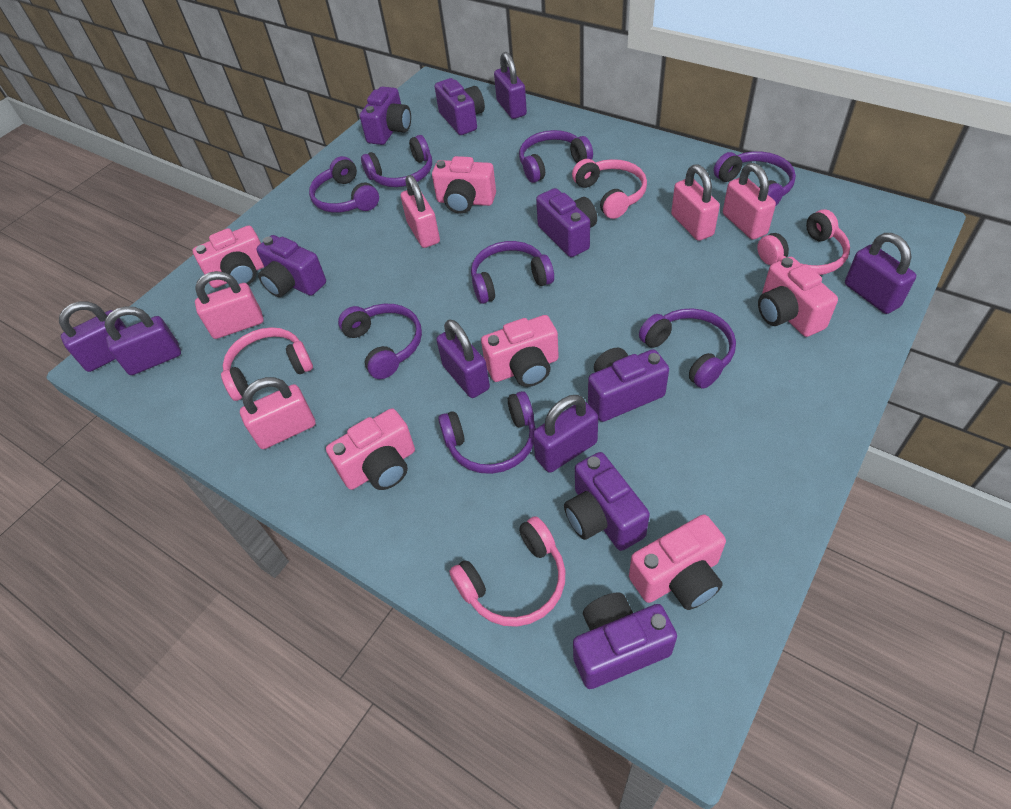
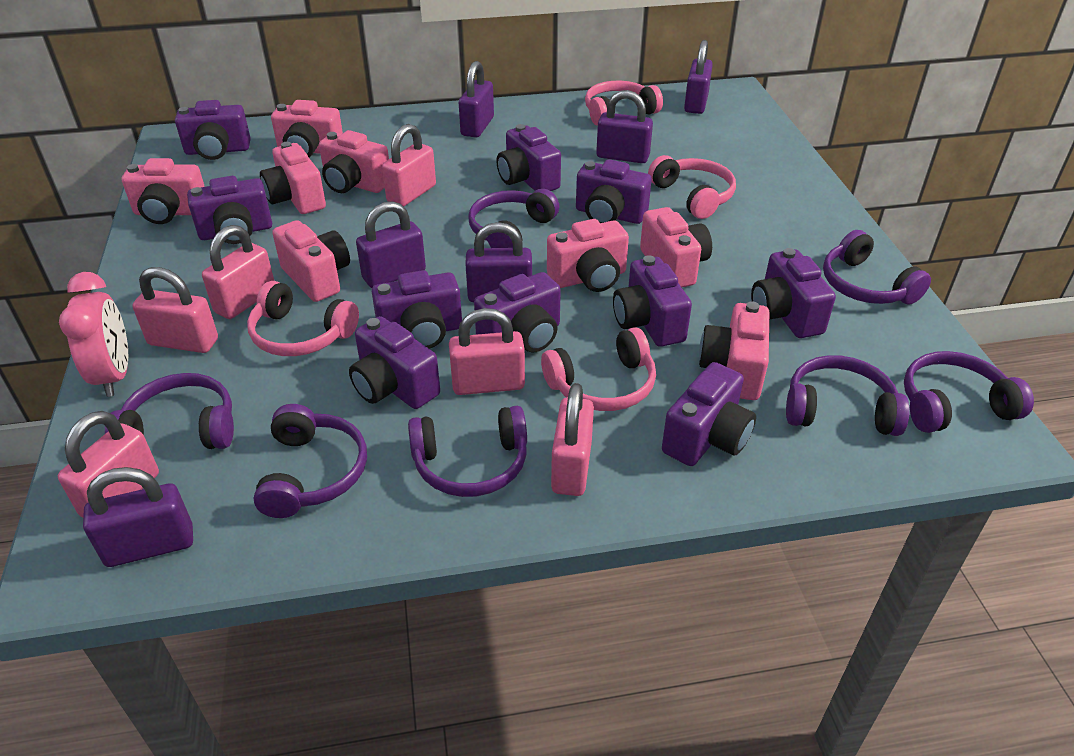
pink camera: [193,226,264,288] [326,408,415,490] [432,156,496,214] [481,315,559,387] [629,514,726,610] [758,257,838,337] = 6 -> [122,158,205,224] [260,142,326,214] [271,100,343,157] [272,220,350,302] [319,130,389,193] [547,219,629,292] [640,207,712,287] [699,301,769,400] = 8
pink clock: none = 0 -> [59,272,128,397] = 1
pink padlock: [195,271,264,339] [240,377,316,449] [401,175,440,248] [671,164,720,241] [723,163,776,240] = 5 -> [58,411,159,518] [132,267,218,353] [202,225,274,319] [382,124,436,207] [449,308,525,395] [551,383,594,496] = 6
purple camera: [257,235,326,297] [360,87,411,145] [435,78,485,135] [536,188,597,257] [564,452,650,551] [573,592,677,689] [588,347,669,422] = 7 -> [175,100,251,160] [187,176,272,244] [349,316,440,409] [372,270,462,349] [474,272,561,352] [496,124,561,191] [576,159,652,224] [613,255,692,347] [662,362,756,466] [751,248,836,338] = 10
purple headphones: [309,156,379,213] [338,304,422,379] [361,135,432,187] [438,391,536,474] [471,241,554,304] [519,130,593,183] [639,308,736,389] [714,151,796,205] = 8 -> [105,373,234,449] [253,404,367,518] [408,406,527,497] [468,189,559,248] [786,355,910,436] [823,230,931,304] [904,351,1034,433] = 7

